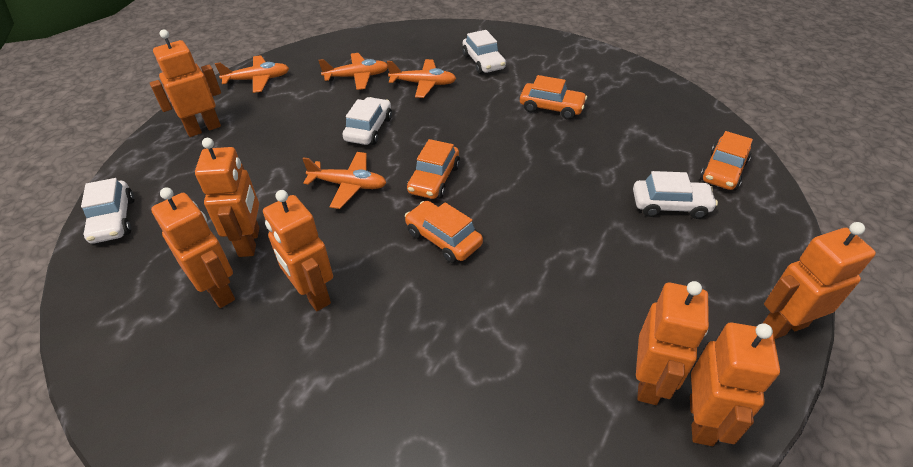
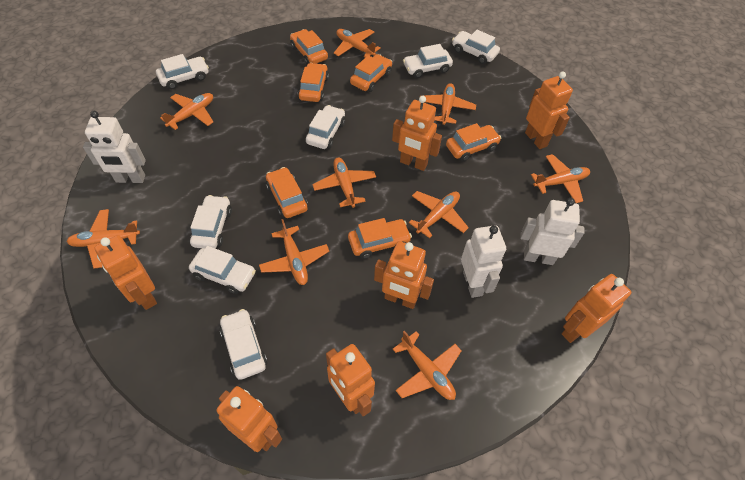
orange car: [405,201,483,263] [407,139,460,199] [520,75,587,119] [700,131,753,191] = 4 -> [266,167,308,218] [290,29,328,65] [298,63,329,102] [348,218,412,259] [350,54,392,92] [446,123,501,161] = 6
orange plane: [215,55,289,93] [302,152,387,209] [318,53,388,90] [387,59,456,98] = 4 -> [66,209,140,269] [160,93,213,130] [259,219,329,285] [312,158,376,208] [334,29,381,58] [393,331,462,400] [409,191,469,238] [424,83,476,125] [531,154,590,203] = 9
white car: [81,178,134,244] [343,97,392,145] [462,30,506,74] [633,171,718,219] = 4 -> [156,54,209,89] [189,246,256,294] [190,195,232,249] [220,309,267,380] [306,105,345,149] [403,44,453,78] [452,30,500,64] = 7
white robot: none = 0 -> [83,111,146,183] [461,225,506,298] [520,198,585,265] = 3

